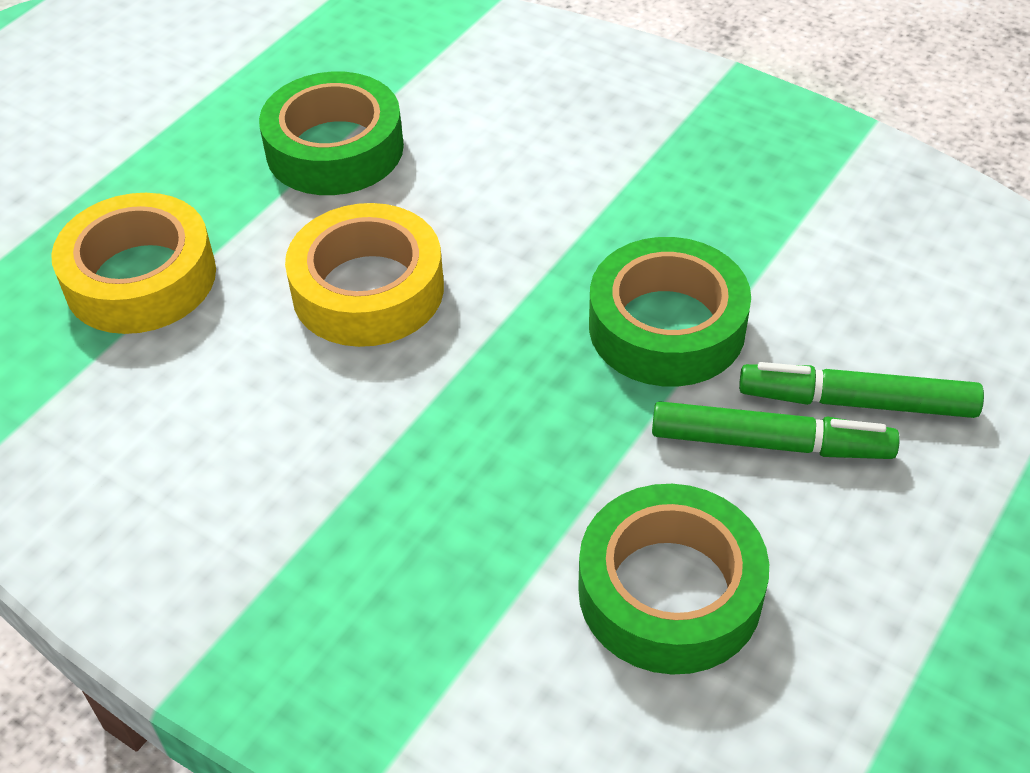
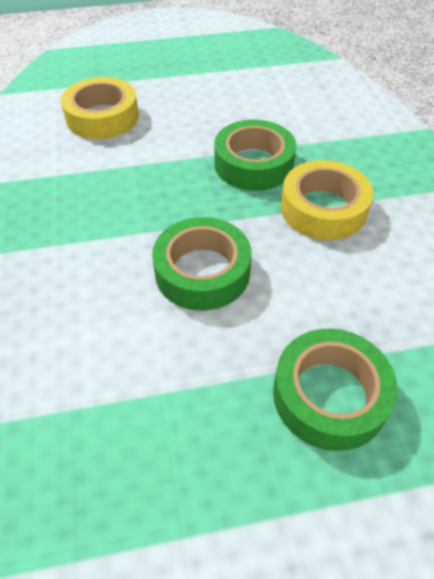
green marker: [652,401,900,459] [739,362,984,418] = 2 -> none = 0

